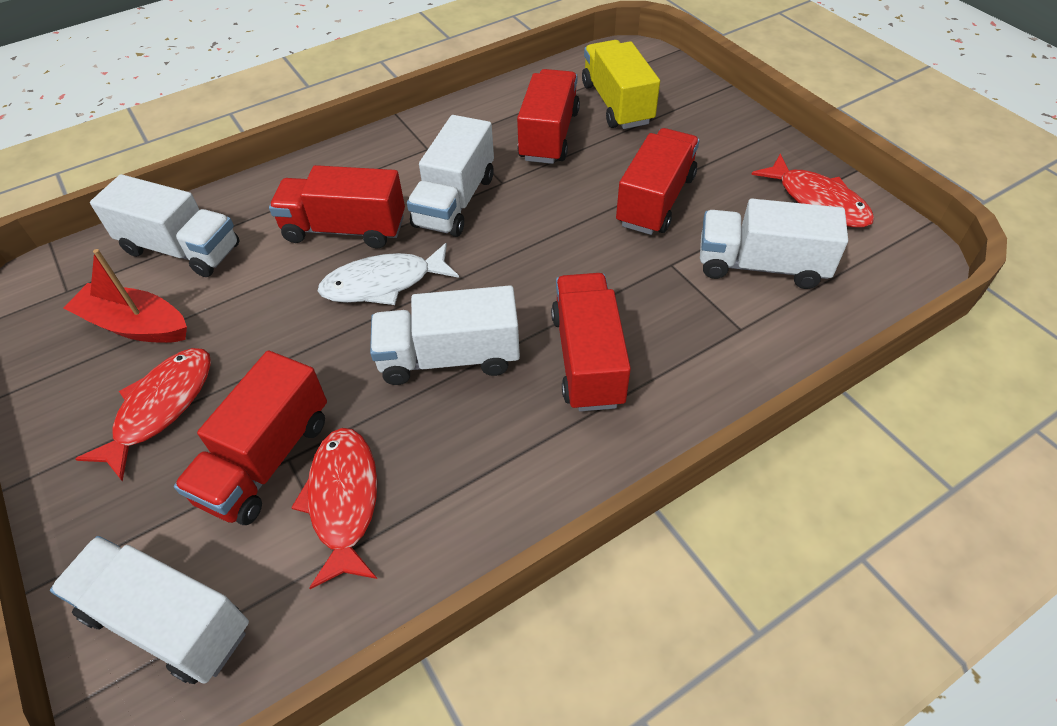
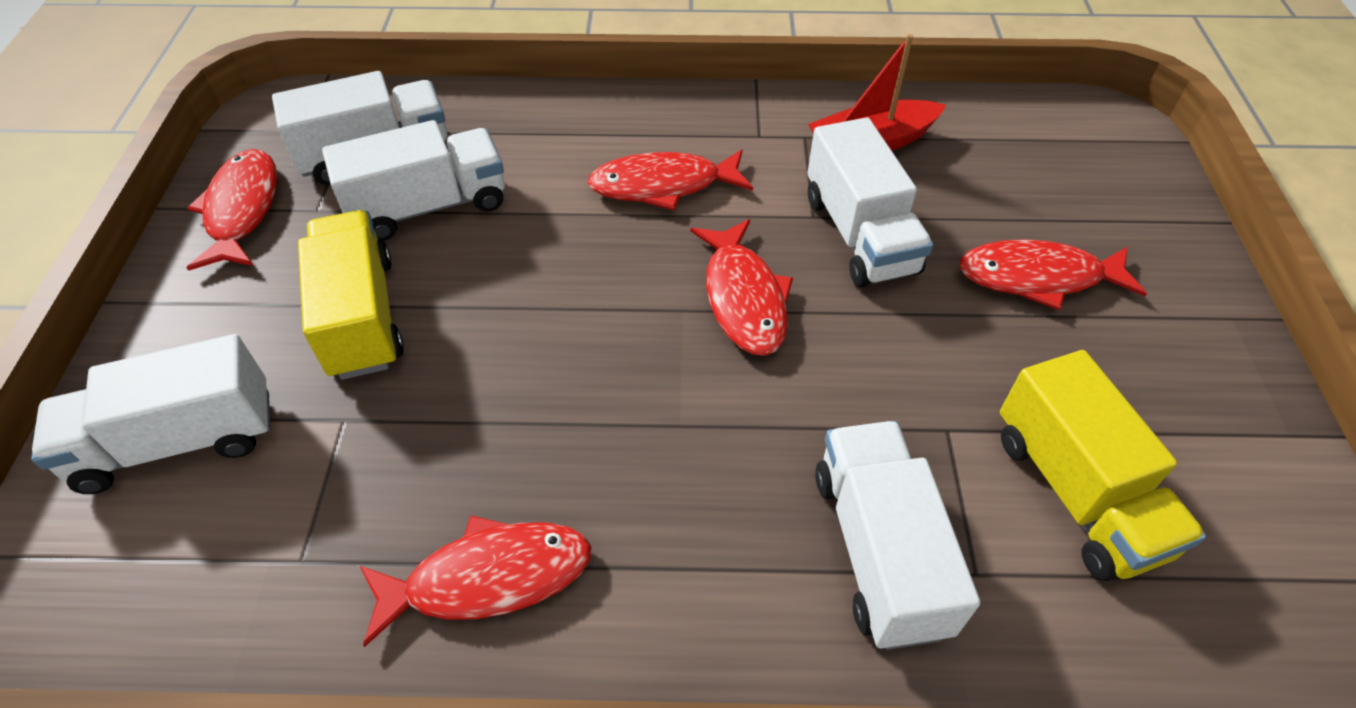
red fish: [75,348,211,482] [291,428,377,589] [751,154,874,228] = 3 -> [187,149,277,271] [360,516,592,647] [587,149,753,211] [690,219,793,356] [959,239,1147,310] = 5
red truck: [174,350,327,525] [269,165,405,249] [517,69,580,164] [551,273,631,412] [616,128,700,235] = 5 -> none = 0
white fish: [318,243,459,305] = 1 -> none = 0
yellow truck: [582,40,660,129] = 1 -> [298,210,404,380] [1000,350,1206,581] = 2

